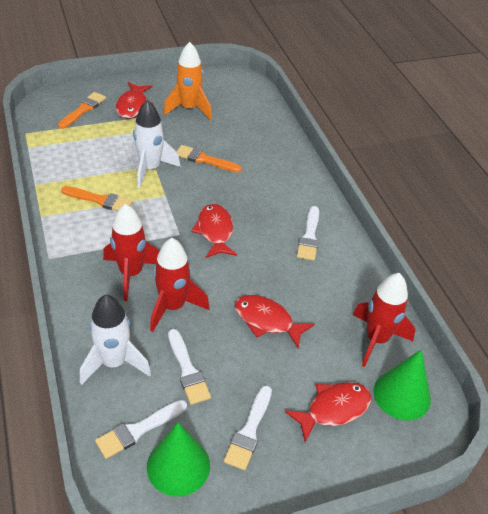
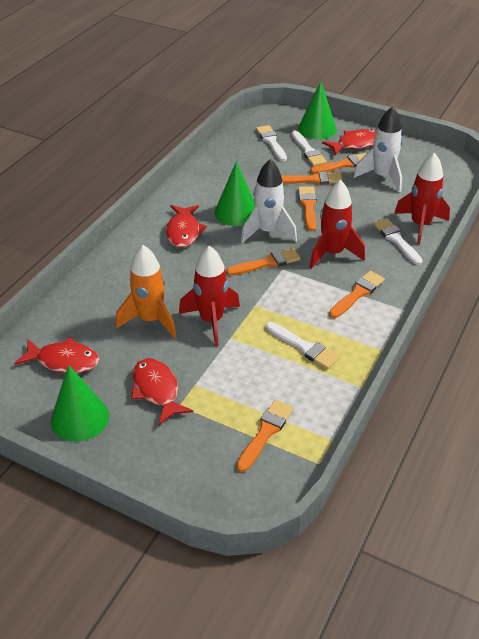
green cone: [147,422,210,496] [374,350,431,420] = 2 -> [51,365,109,442] [215,161,255,226] [298,81,337,140] = 3
orange brush: [58,92,106,129] [61,186,133,211] [177,145,242,172] = 3 -> [226,248,301,276] [236,399,294,472] [281,171,343,184] [298,186,317,231] [310,153,367,174] [329,271,385,318] = 6

